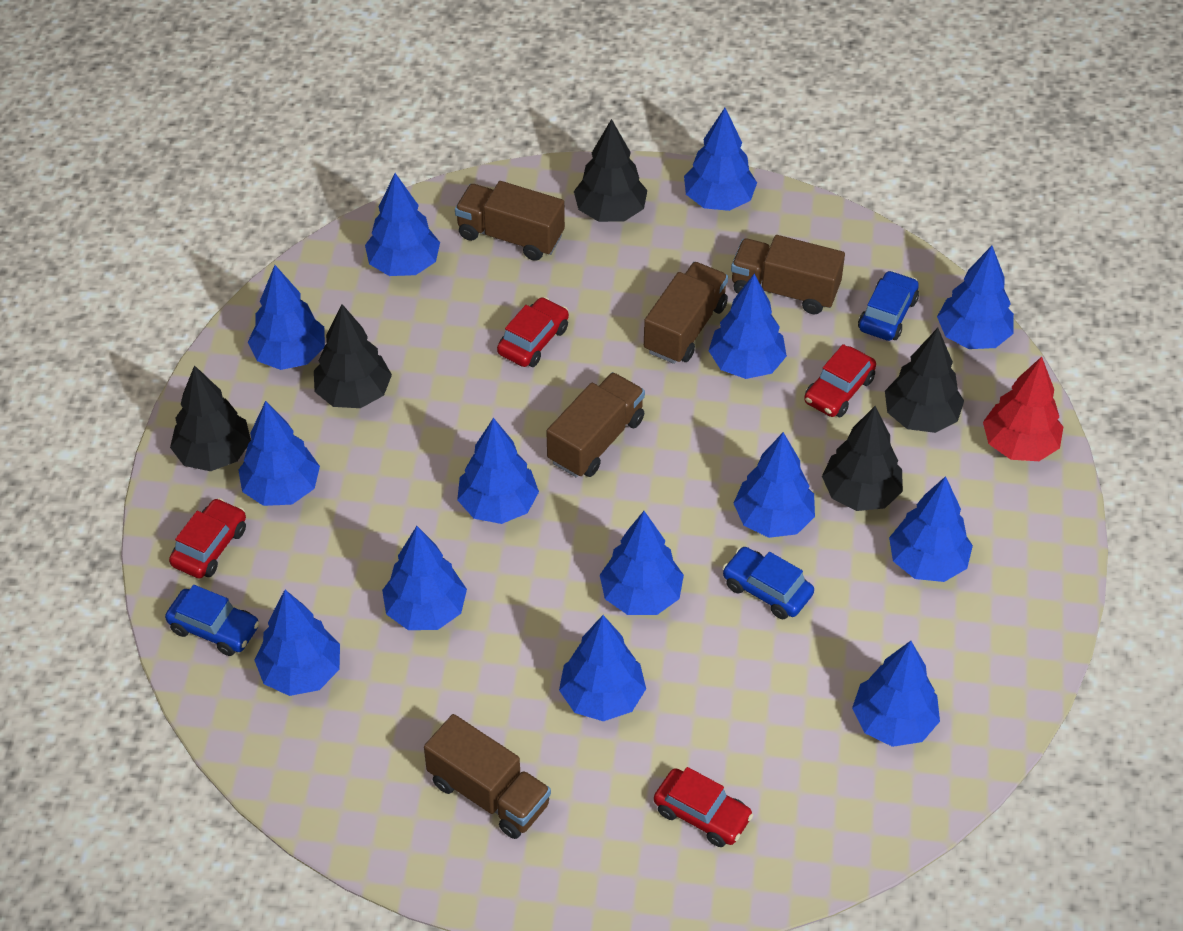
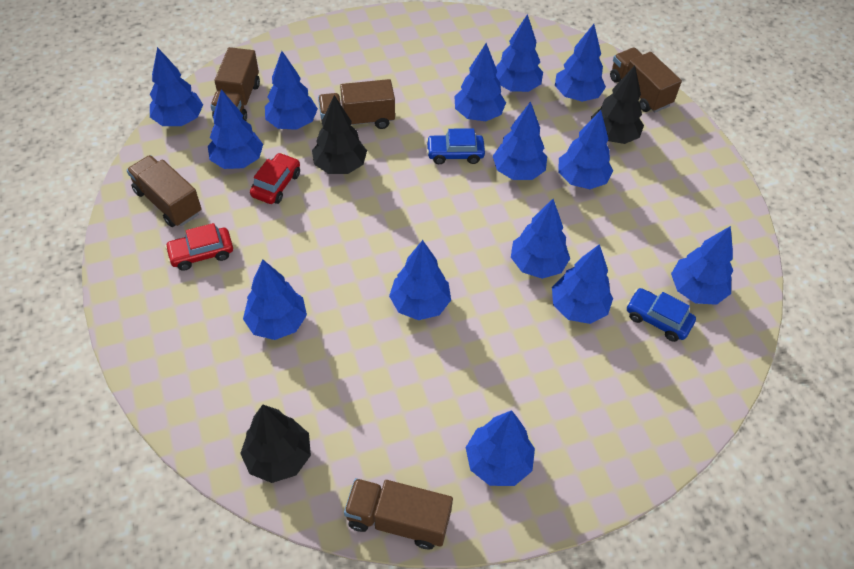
black tree: [170,365,251,471] [314,304,392,408] [574,119,647,222] [822,406,903,511] [885,328,964,433] = 5 -> [240,405,311,483] [312,95,367,174] [591,65,644,144] = 3
blue car: [165,585,260,656] [722,547,814,619] [858,270,919,341] = 3 -> [426,128,485,164] [626,288,696,342] = 2
red car: [169,498,246,578] [497,297,569,367] [654,767,753,847] [804,344,876,417] = 4 -> [165,223,233,271] [250,153,300,204] = 2
red tree: [983,357,1063,461] = 1 -> none = 0

